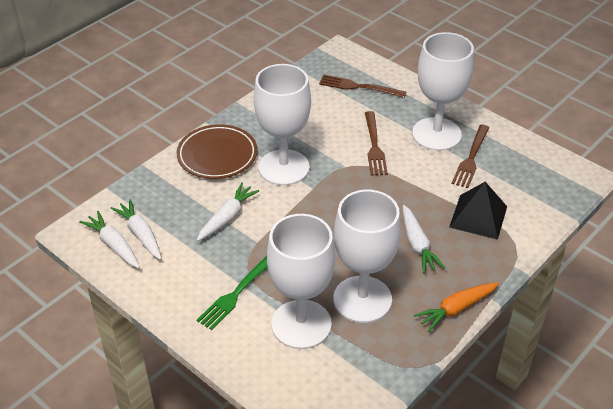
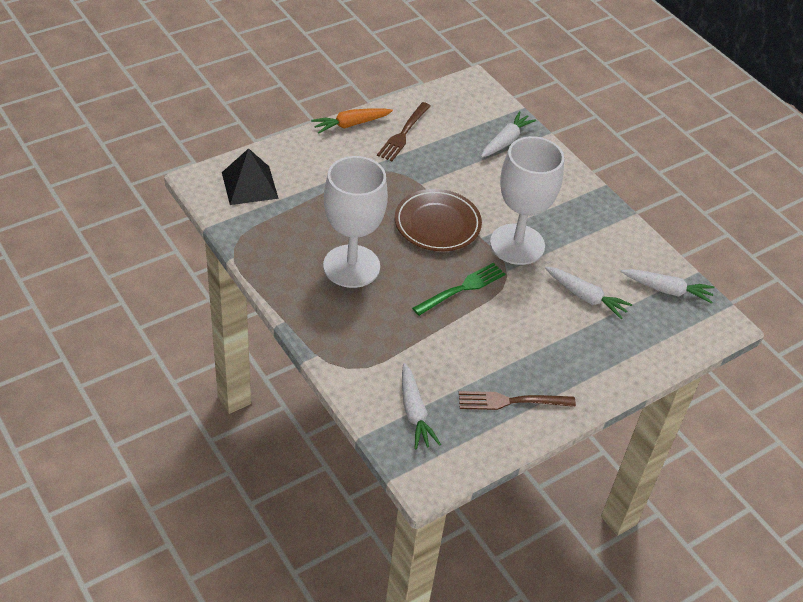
brown fork: [319,75,406,98] [365,111,388,176] [452,125,489,188] = 3 -> [377,102,430,161] [459,391,576,410] = 2
white goblet: [254,64,311,186] [267,214,335,349] [333,190,401,323] [412,32,474,151] = 4 -> [323,156,388,288] [490,136,564,265] = 2

